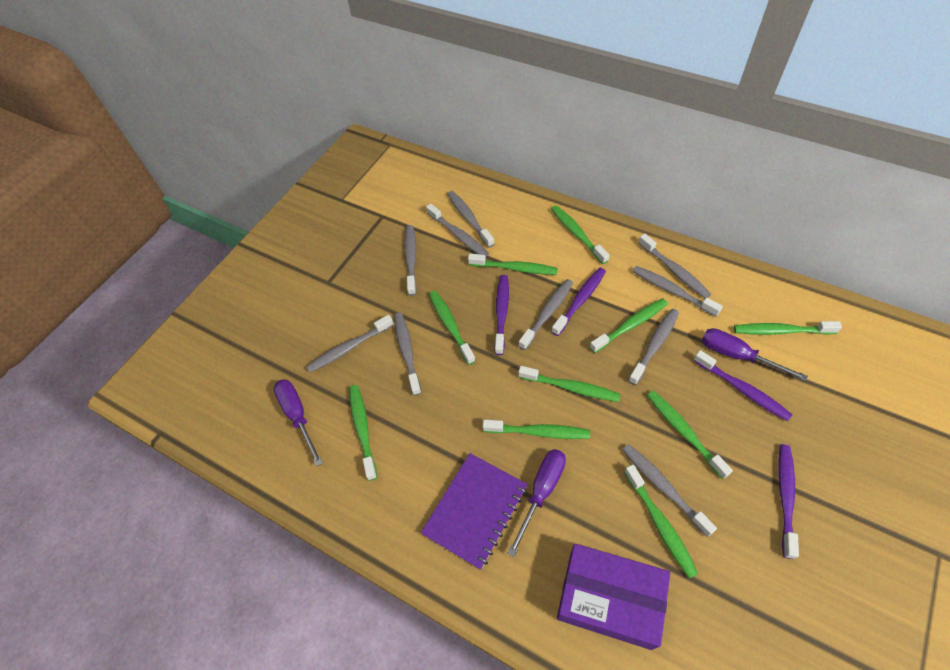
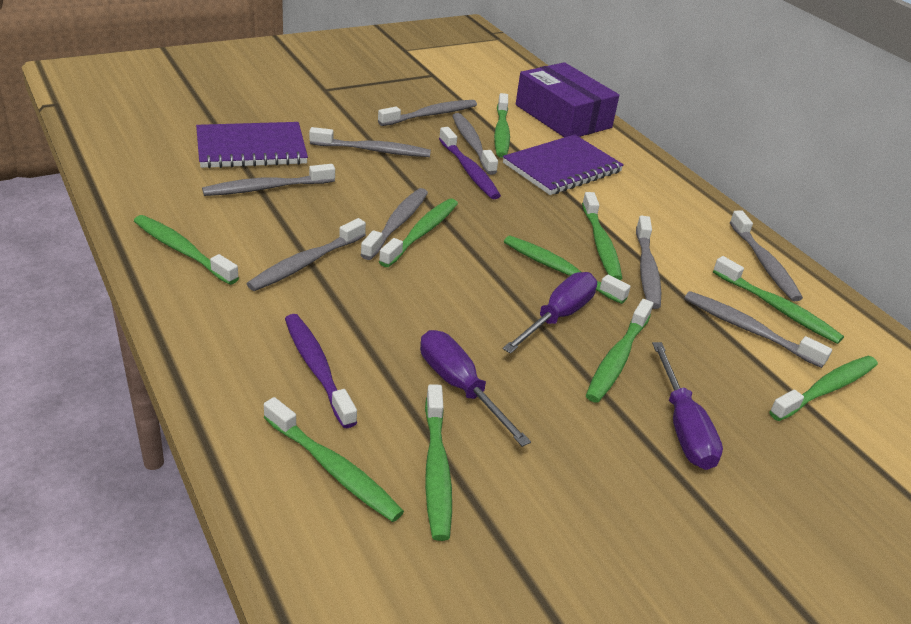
grey toothbrush: [306,315,394,373] [394,313,421,396] [404,225,417,296] [426,204,489,257] [447,191,494,248] [519,279,573,350] [623,444,717,537] [628,309,679,385] [633,266,723,317] [638,234,711,298] = 10 -> [202,164,335,196] [247,218,366,291] [309,127,431,157] [360,188,428,260] [378,100,477,126] [452,113,498,175] [636,216,661,309] [684,291,832,368] [730,210,803,301] = 9
purple notebook: [421,453,528,570] = 1 -> [196,122,308,168] [503,134,624,195] = 2
purple toothbrush: [494,275,509,355] [551,268,606,336] [693,350,793,421] [778,444,799,559] = 4 -> [285,314,357,428] [439,127,501,199] = 2

